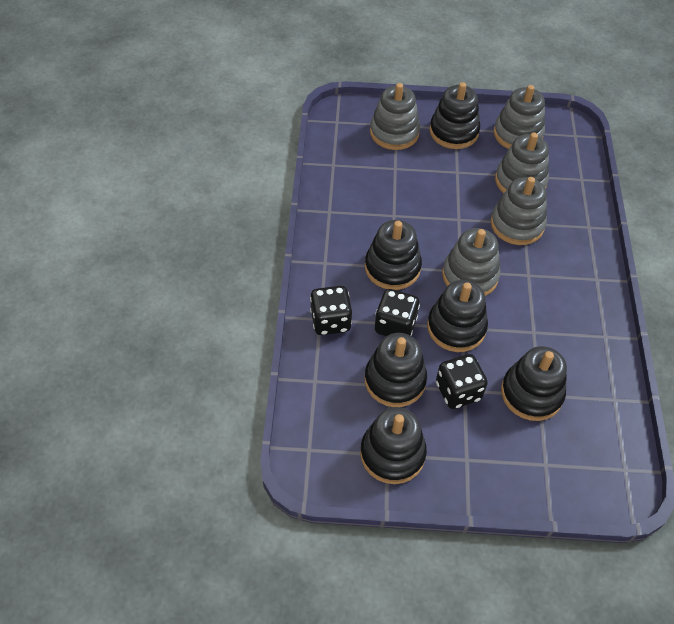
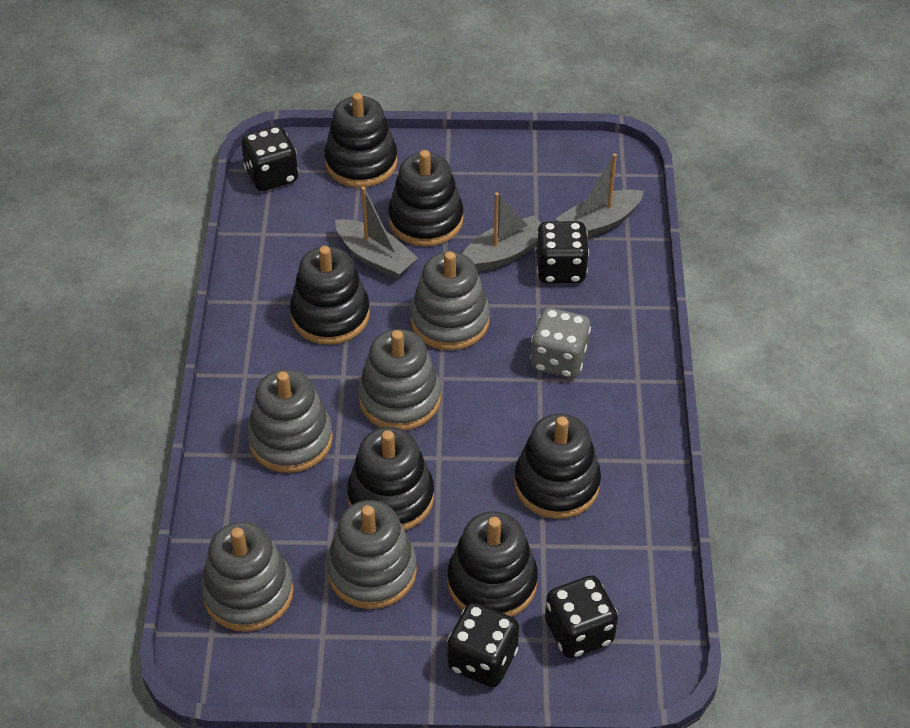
black dice: [310,286,352,335] [375,289,420,336] [436,354,488,409] = 3 -> [241,126,298,191] [447,602,519,687] [537,221,589,283] [545,576,618,658] = 4
grey boat: none = 0 -> [335,187,418,279] [462,192,541,271] [556,153,644,238] = 3
grey dice: none = 0 -> [530,308,591,378] = 1

